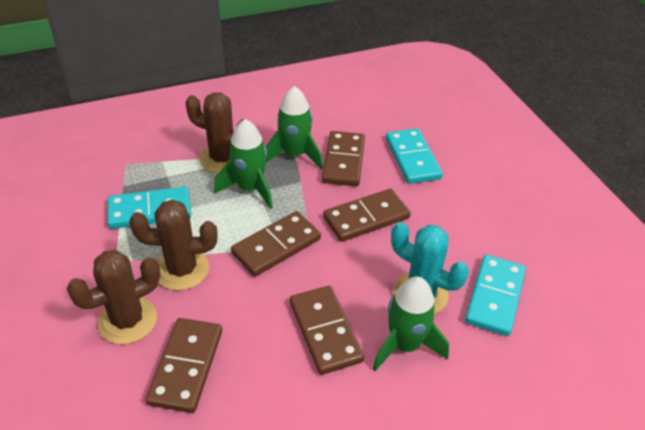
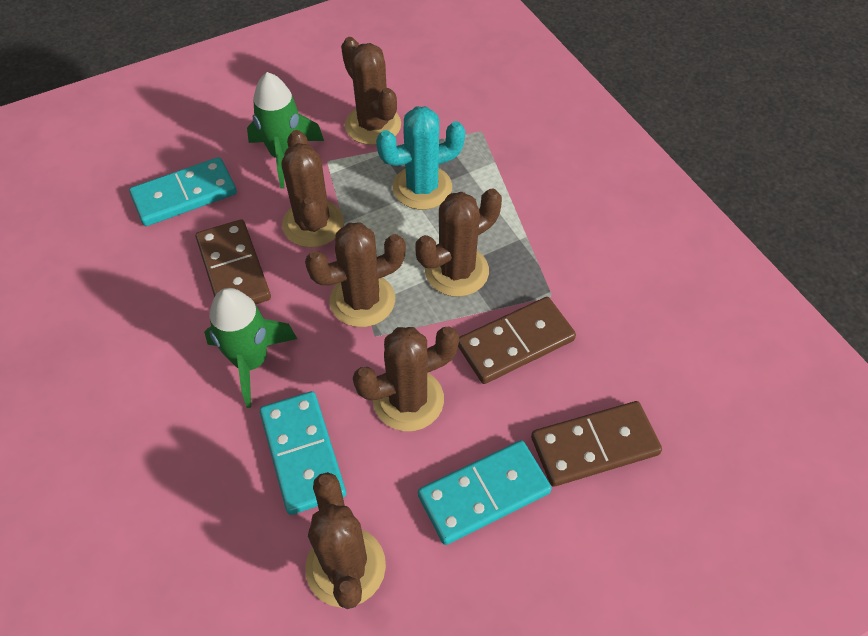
brown cactus: [67,250,161,344] [129,200,217,291] [185,92,244,174] = 3 -> [282,130,344,248] [305,223,406,327] [305,472,386,609] [341,37,401,145] [353,327,459,431] [415,188,502,297] = 6
brown domino: [145,318,222,413] [231,211,321,277] [290,286,364,375] [322,131,365,186] [323,189,411,242] = 5 -> [196,219,271,305] [458,297,576,384] [531,401,662,487] = 3
green rocket: [214,119,273,209] [266,86,323,169] [373,277,449,371] = 3 -> [204,288,297,408] [247,72,324,188] = 2

